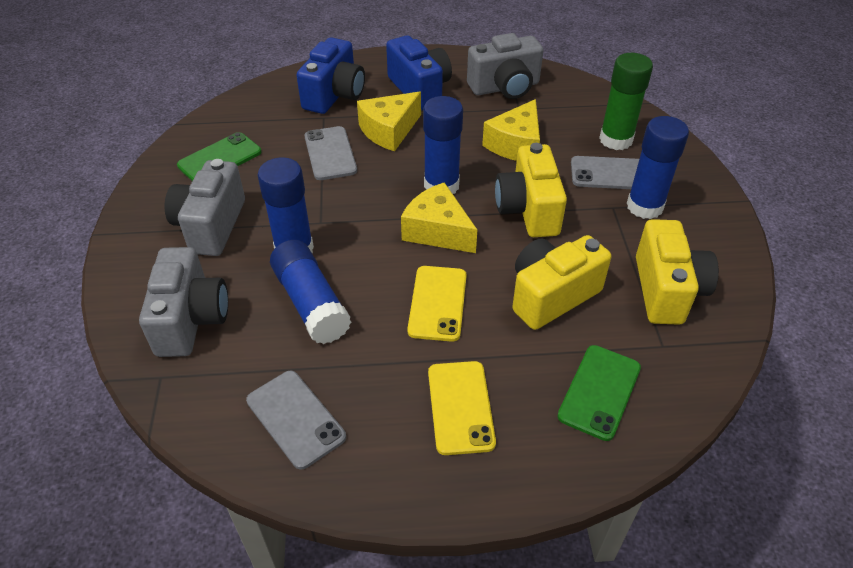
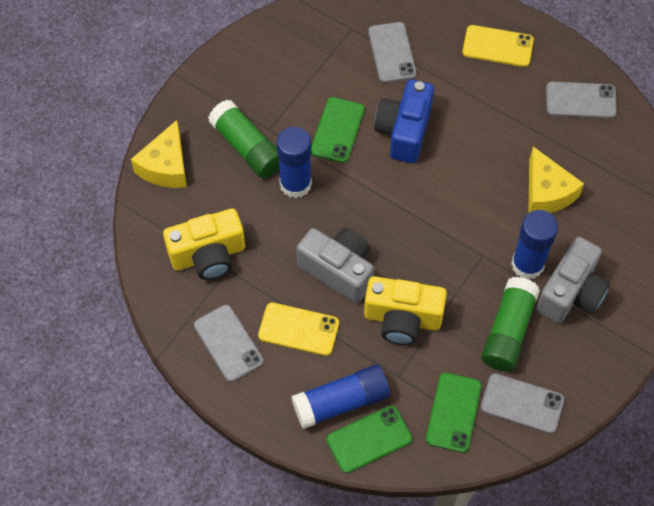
blue camera: [296,37,365,114] [386,35,452,111] = 2 -> [374,79,434,163] = 1
blue glue stick: [258,157,314,253] [270,240,351,344] [423,96,463,194] [627,116,689,219] = 4 -> [276,127,312,198] [291,364,390,429] [511,210,558,280] = 3
green glue stick: [599,53,653,150] = 1 -> [208,100,280,178] [481,277,540,371] = 2
green phone: [177,132,261,181] [558,345,641,441] = 2 -> [311,97,365,163] [327,406,412,473] [426,373,482,453] = 3
grey camera: [139,247,228,357] [165,159,245,256] [467,33,543,99] = 3 -> [297,228,374,303] [536,237,610,323] = 2
grey phone: [246,371,346,470] [304,126,357,180] [571,156,639,189] = 3 -> [194,305,264,382] [368,22,417,83] [481,373,564,434] [546,82,617,118] = 4
yellow camera: [495,143,567,237] [512,235,611,330] [636,219,719,325] = 3 -> [163,208,245,280] [364,276,447,345] = 2
yellow cheese: [357,92,421,152] [401,182,477,253] [482,99,540,161] = 3 -> [131,120,187,188] [528,147,584,213] = 2

